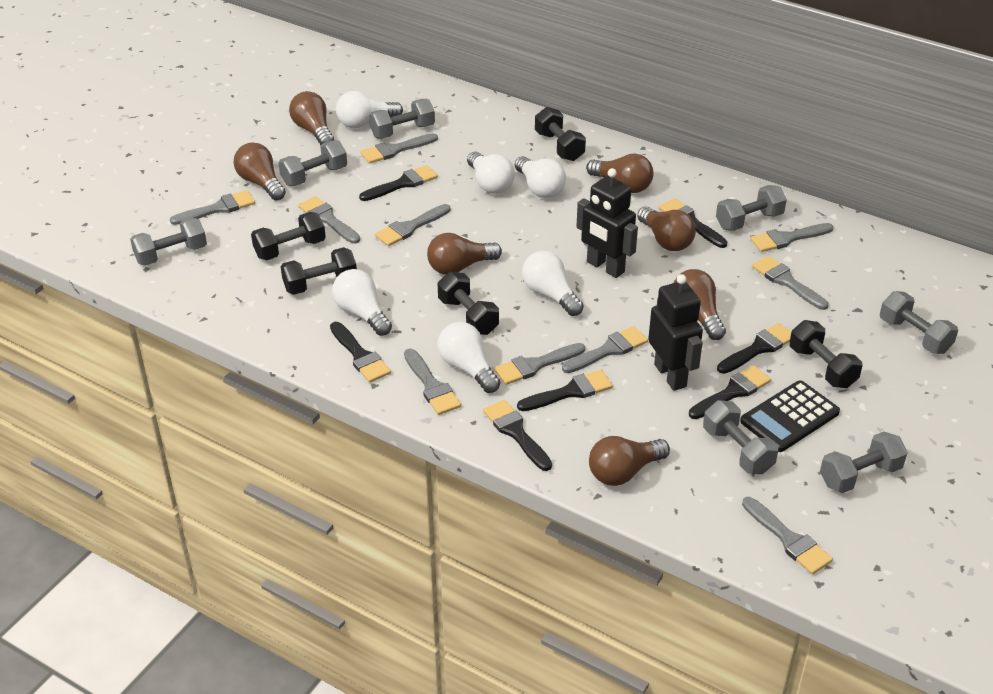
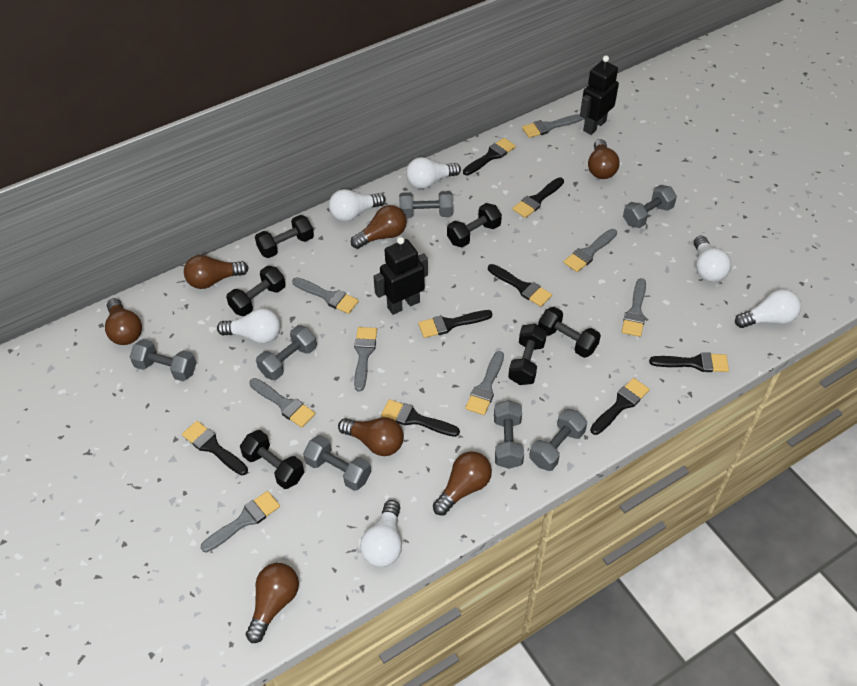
black brush: [330,322,391,383] [359,165,438,201] [483,400,552,471] [517,370,613,411] [659,198,728,248] [689,365,771,419] [717,323,791,374] = 7 -> [182,421,248,475] [381,399,460,437] [418,310,492,338] [463,138,516,175] [488,264,552,307] [513,177,564,218] [590,378,650,435] [649,352,729,372] = 8
black calculator: [740,380,840,452] = 1 -> none = 0
black dumbbell: [251,212,326,260] [281,247,357,295] [438,272,499,335] [535,107,586,161] [789,320,862,388] = 5 -> [226,266,286,316] [240,430,304,489] [255,215,314,258] [447,203,502,247] [508,324,547,385] [538,307,601,358] = 6
grey brush: [170,190,255,225] [298,196,360,244] [360,133,438,164] [375,204,450,246] [404,348,461,415] [494,343,585,385] [562,326,648,373] [742,497,833,574] [751,223,834,252] [752,256,829,310] = 10 -> [201,491,280,553] [249,378,315,428] [292,277,359,314] [354,327,377,392] [465,351,504,415] [522,114,583,138] [563,229,617,272] [622,278,646,337] = 8

